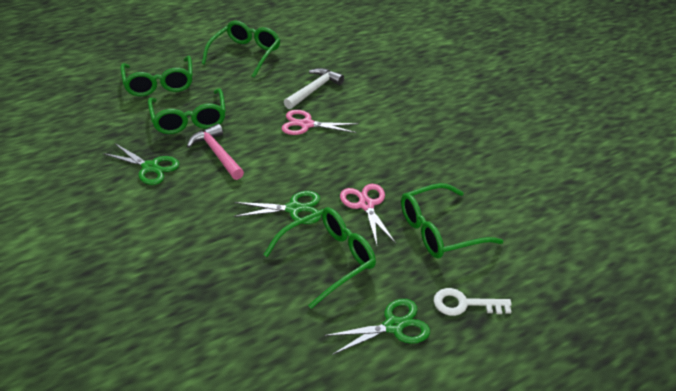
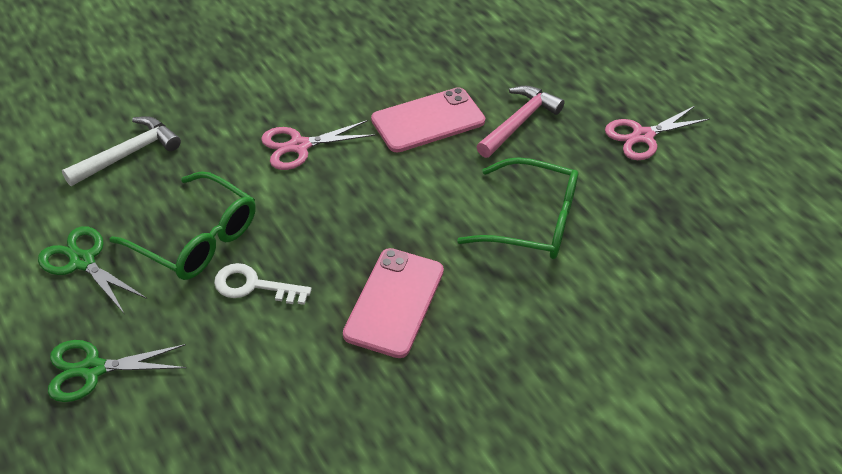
green glasses: [121,56,193,96] [148,89,226,134] [202,21,280,78] [263,207,376,309] [401,183,503,258] = 5 -> [110,171,256,280] [457,157,578,259] = 2
green scissors: [102,143,180,185] [234,191,321,224] [324,299,430,355] = 3 -> [38,226,147,313] [48,340,186,402] = 2
pink phone: none = 0 -> [343,248,444,358] [371,87,485,153] = 2

